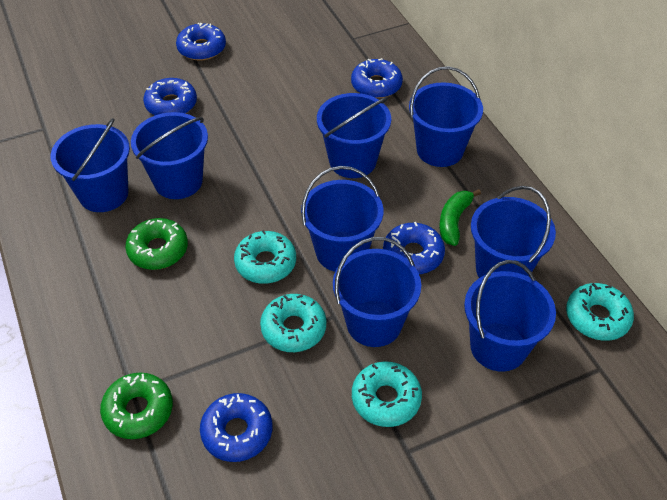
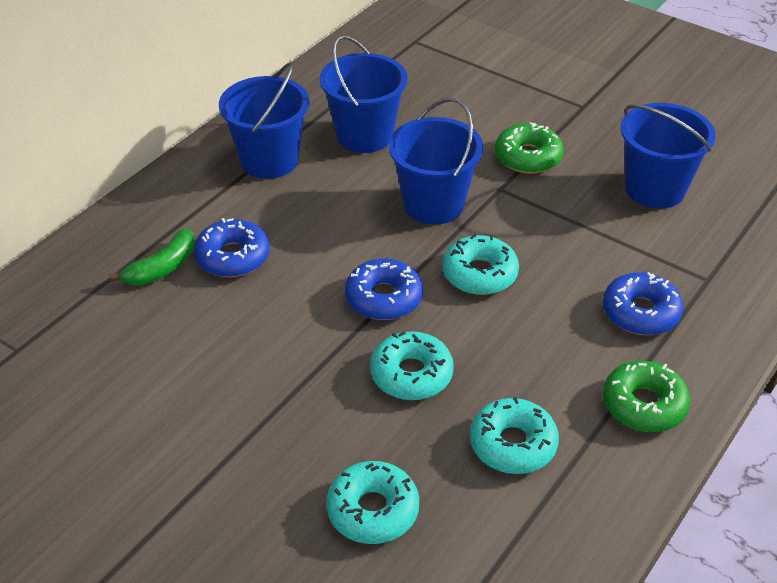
blue bucket: [50,118,130,212] [131,112,208,199] [301,166,383,272] [317,93,391,178] [333,237,421,347] [409,66,483,167] [464,260,556,372] [471,186,556,278] = 8 -> [219,62,309,179] [320,35,408,153] [389,98,483,225] [621,103,716,208] = 4
blue donut: [143,78,197,115] [176,23,226,61] [200,393,272,462] [351,58,403,98] [383,222,445,274] = 5 -> [194,218,270,277] [345,259,423,320] [603,272,684,335] = 3

